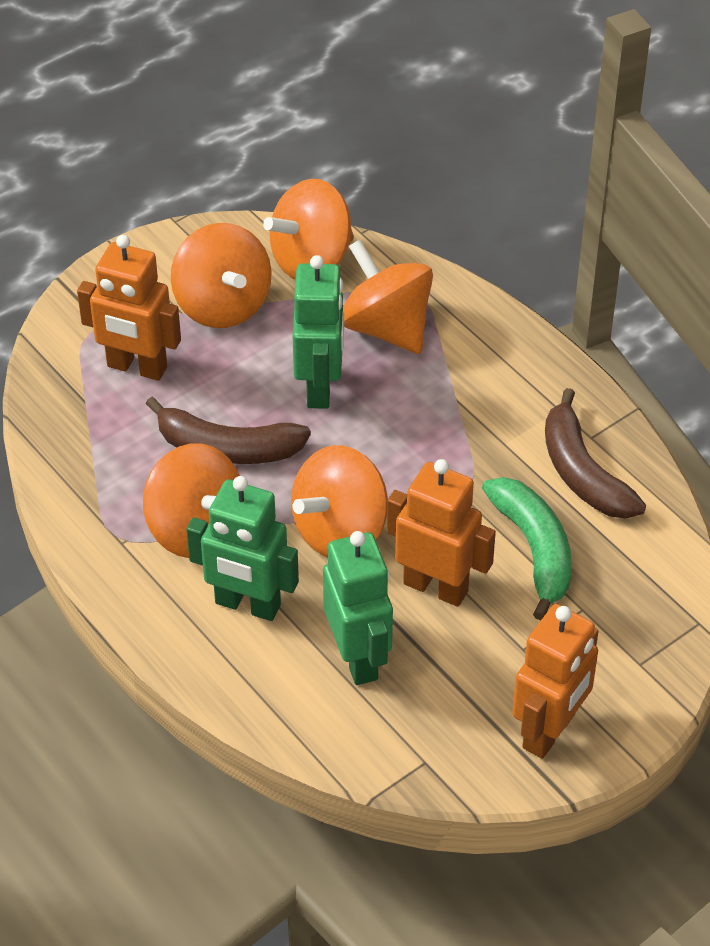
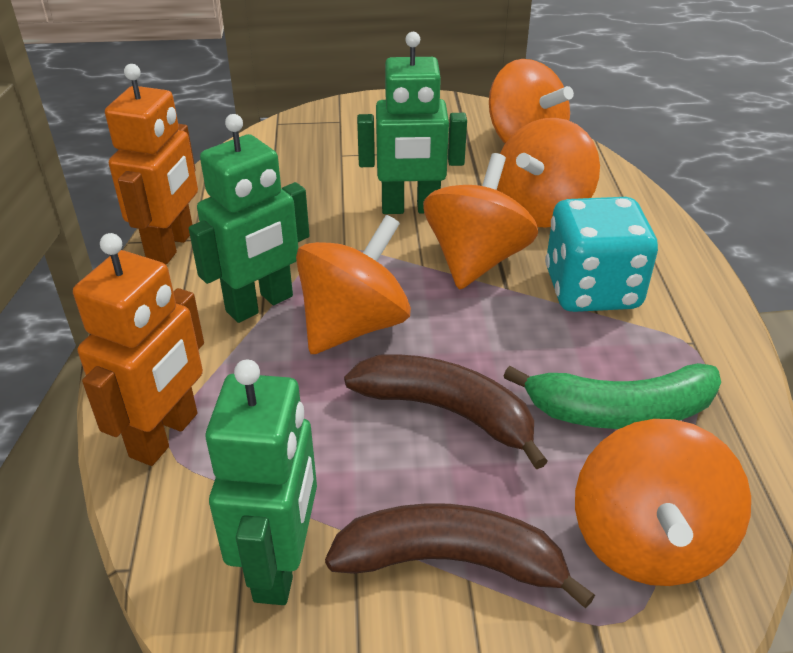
orange robot: [77,235,181,381] [387,459,496,607] [512,604,599,759] = 3 -> [73,233,204,466] [105,64,198,265] = 2
turquoise dice: none = 0 -> [545,197,658,312] = 1

